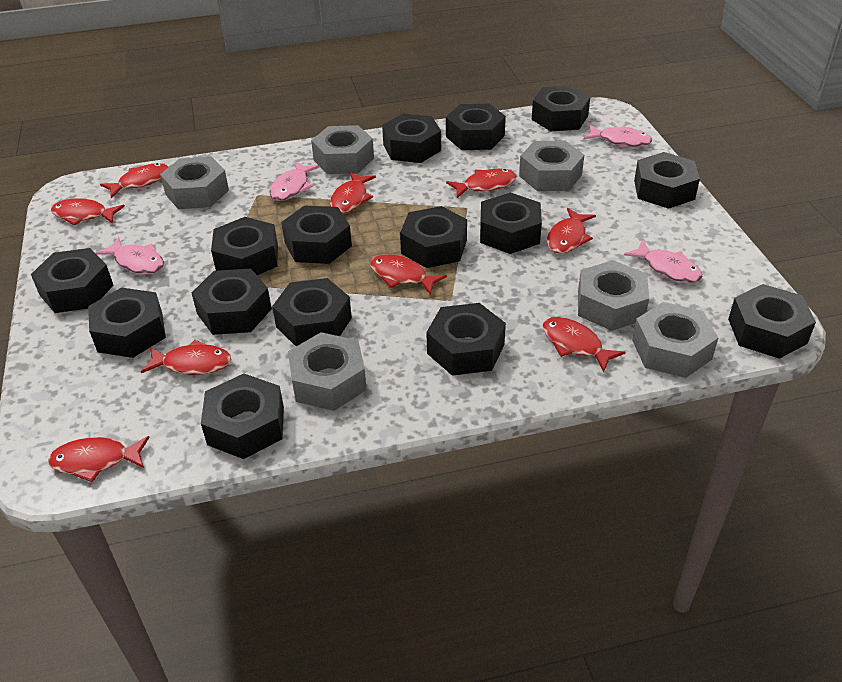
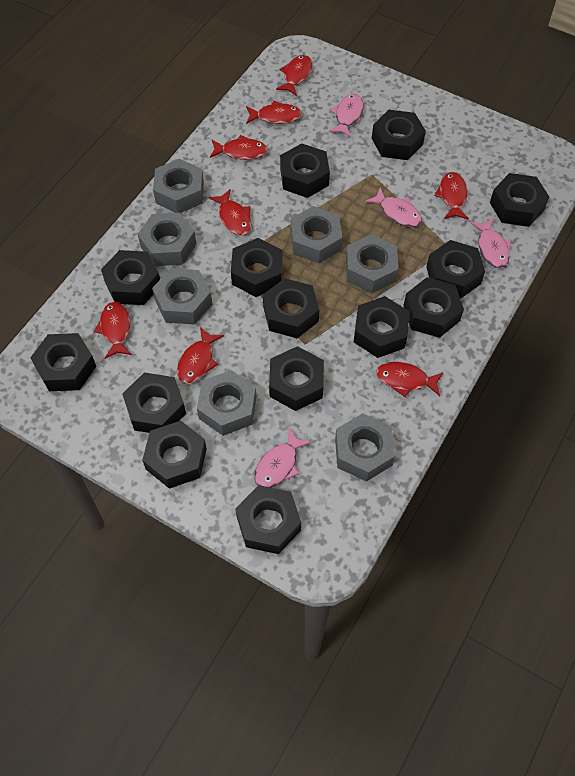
black nut: [31,248,113,313] [88,288,166,358] [192,269,272,335] [201,374,284,459] [211,217,278,275] [272,278,352,346] [281,205,352,264] [382,114,441,163] [400,206,467,268] [426,303,506,376] [446,104,506,150] [480,192,542,254] [532,85,591,131] [634,152,700,209] [728,284,816,359] = 15 -> [30,333,97,391] [101,250,160,305] [122,373,186,433] [142,421,207,489] [231,238,282,297] [235,485,301,554] [263,278,319,338] [269,346,324,411] [280,143,330,198] [354,296,410,358] [372,110,426,160] [403,277,464,338] [427,240,485,299] [490,173,549,227] = 14
grey nut: [160,156,229,209] [288,332,367,411] [311,125,374,174] [519,141,584,191] [578,260,649,331] [632,302,718,378] = 6 -> [138,213,196,266] [152,268,212,324] [153,159,204,213] [197,370,256,436] [290,206,343,263] [335,413,395,482] [346,234,398,293] = 7
red fish: [48,436,150,482] [51,198,125,226] [100,163,169,198] [141,340,231,375] [330,172,376,213] [370,254,447,295] [446,169,517,198] [542,317,625,372] [546,208,596,253] = 9 -> [94,302,132,359] [177,327,224,384] [209,189,251,236] [210,135,268,160] [246,101,302,124] [276,55,313,96] [376,362,444,397] [434,172,469,219] = 8

